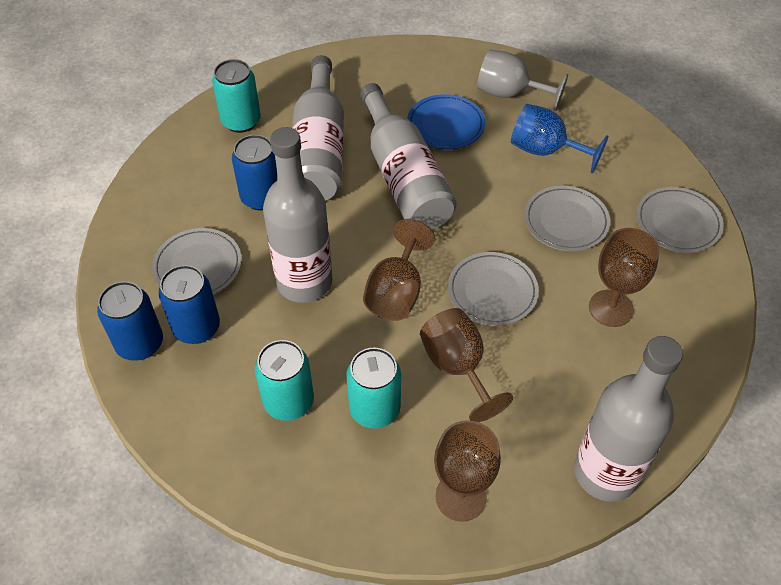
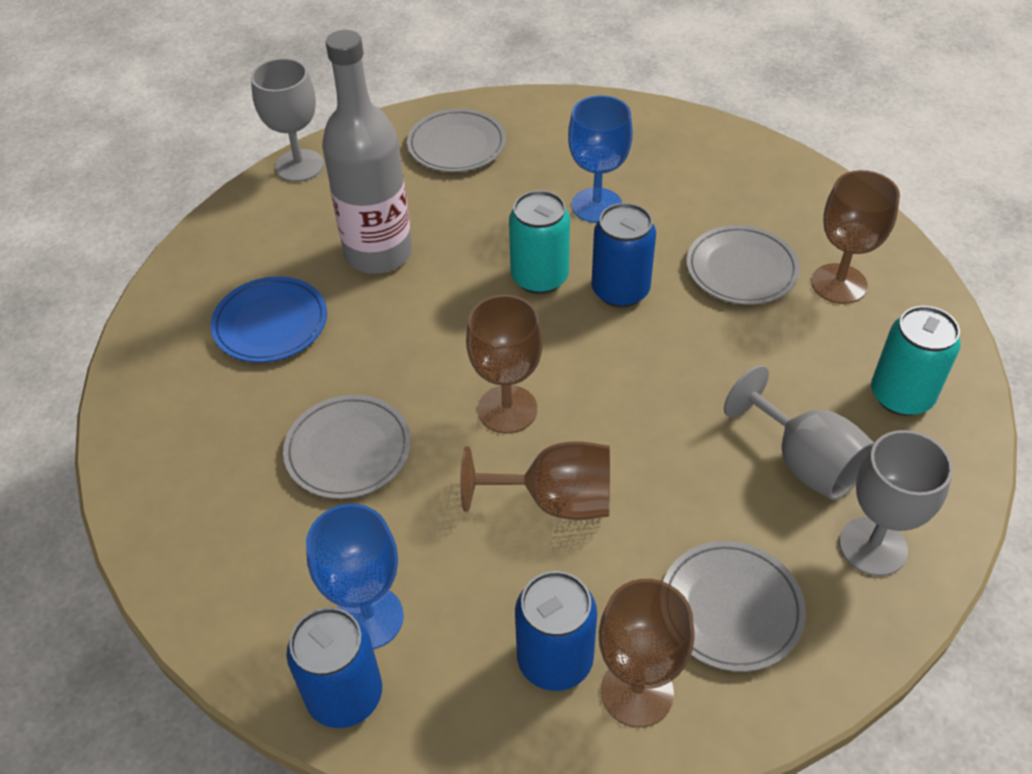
blue goblet: [511,104,608,173] = 1 -> [306,504,404,649] [568,95,633,223] = 2
grey bottle: [263,127,332,303] [292,55,344,201] [360,83,457,229] [574,336,683,502] = 4 -> [322,30,412,274] = 1
grey goblet: [477,49,568,111] = 1 -> [251,58,324,182] [724,365,874,500] [839,430,953,576] = 3
turquoise can: [212,59,261,133] [255,340,314,421] [346,347,401,429] = 3 -> [509,190,570,294] [871,306,961,416] = 2

